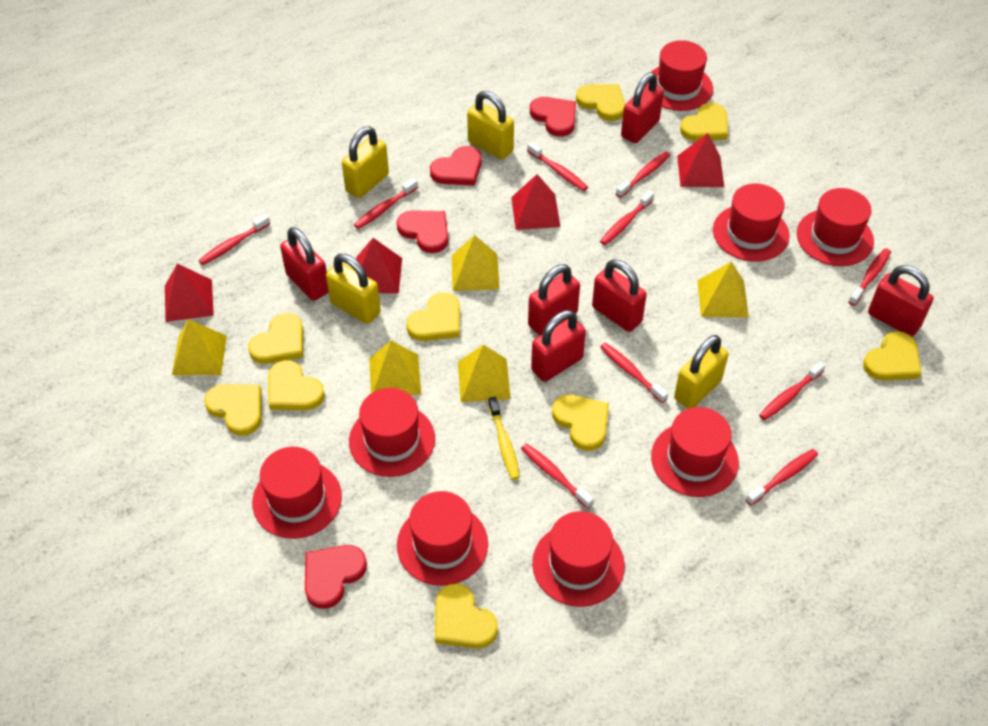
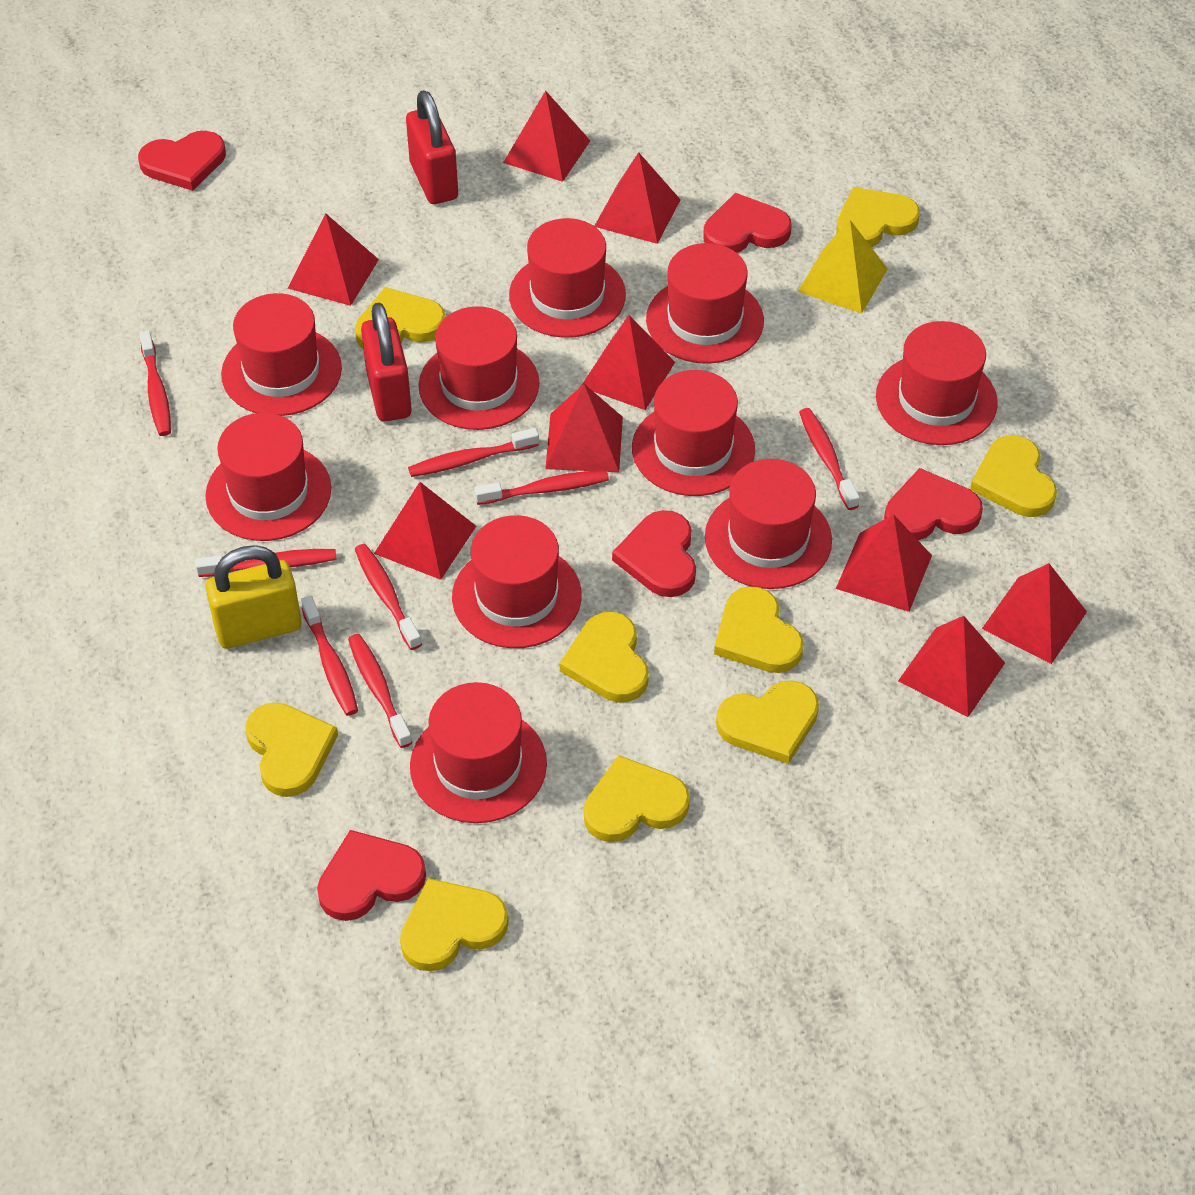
red hat: [252,447,342,539] [349,388,435,477] [397,491,488,586] [532,511,625,607] [648,40,713,111] [651,407,739,497] [713,184,790,262] [797,188,874,266] = 8 -> [205,413,331,541] [221,293,342,416] [410,682,547,823] [419,306,539,430] [452,515,582,648] [509,218,626,338] [632,370,755,496] [646,243,764,364] [705,459,832,589] [876,321,998,445] = 10
red heart: [305,545,367,609] [397,210,448,253] [430,146,482,186] [530,97,576,137] = 4 -> [138,131,226,191] [317,830,426,921] [612,510,696,597] [703,193,792,253] [884,468,983,540] = 5
red padlock: [280,227,329,301] [528,264,580,335] [531,310,586,382] [592,259,647,332] [621,72,664,143] [868,265,933,337] = 6 -> [361,303,412,422] [406,90,458,204] = 2
red pyramid: [165,263,214,322] [356,238,402,294] [511,174,560,230] [677,133,724,187] = 4 -> [288,213,379,306] [374,482,476,580] [503,91,590,182] [545,384,623,472] [581,315,675,410] [595,152,681,244] [836,514,932,612] [898,616,1005,717] [982,563,1087,664] = 9
red toothbrush: [199,214,270,265] [354,178,418,229] [521,443,594,509] [527,142,588,191] [600,190,654,245] [600,343,668,403] [616,152,670,198] [745,449,818,505] [759,361,826,420] [848,248,891,306] = 10 -> [139,331,171,436] [195,549,337,577] [301,596,358,716] [348,634,413,748] [355,544,422,650] [408,428,539,477] [474,470,609,505] [799,408,860,510] = 8
yellow padlock: [326,254,381,324] [342,126,389,198] [467,91,514,160] [674,335,729,409] = 4 -> [205,545,302,648] = 1
yellow pyramid: [172,319,227,375] [369,341,421,395] [452,235,500,291] [458,344,511,402] [697,262,749,318] = 5 -> [797,220,888,314] = 1
yellow toothbrush: [488,397,520,480] = 1 -> none = 0

